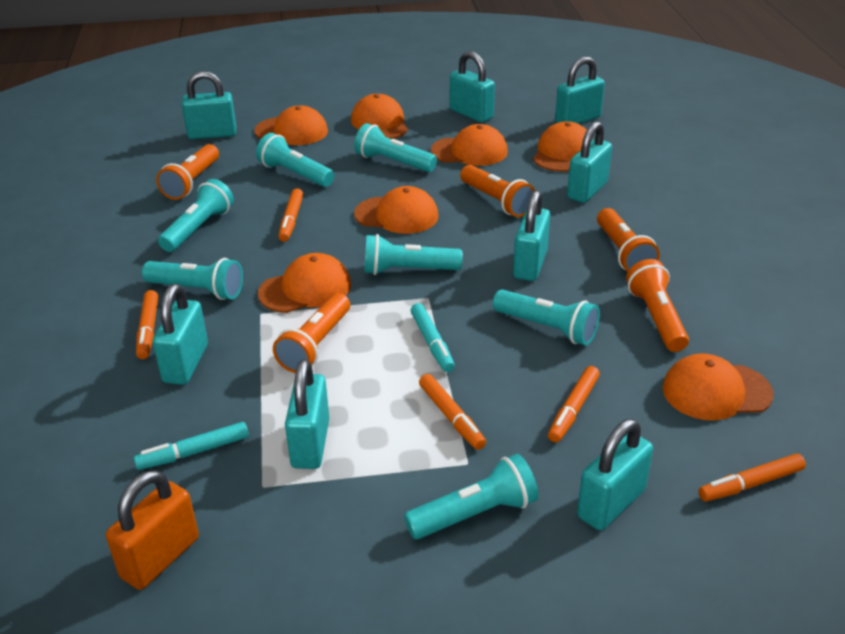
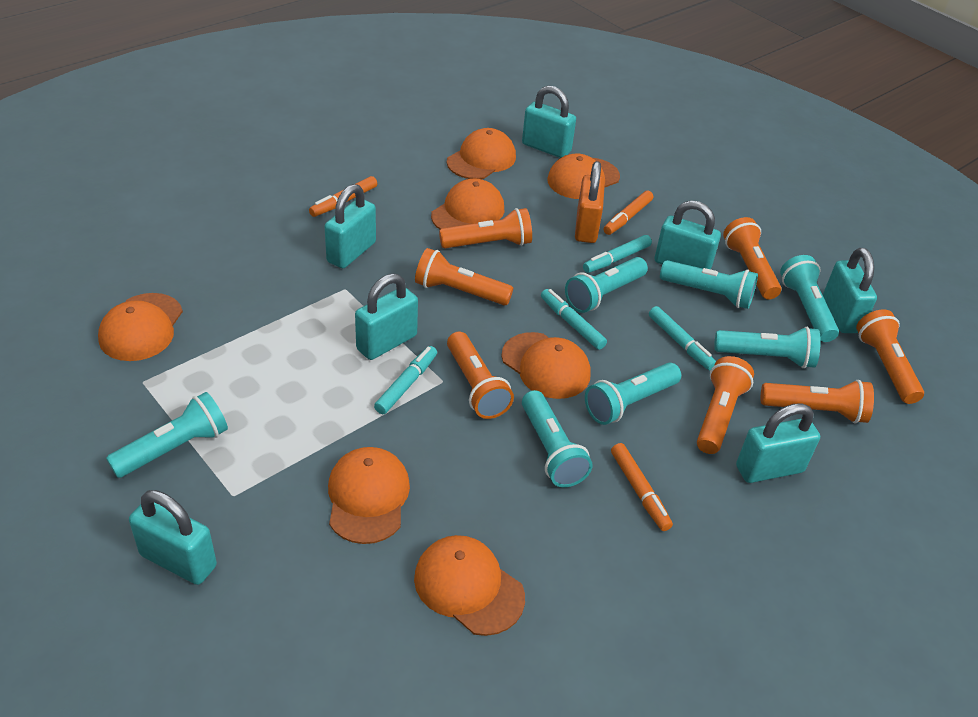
orange flashlight: [156,144,219,200] [273,293,350,373] [460,165,535,217] [597,208,660,272] [626,259,689,352] = 5 -> [415,248,513,305] [439,208,532,248] [447,332,514,419] [697,356,754,454] [723,217,781,299] [761,380,874,424] [856,309,924,404] = 7
orange marker: [136,290,158,359] [278,188,303,242] [419,374,486,450] [548,366,600,442] [699,453,806,502] = 5 -> [309,176,377,217] [603,190,653,235] [611,443,673,531] = 3
turquoise marker: [134,422,249,470] [411,303,455,372] = 2 -> [374,346,437,414] [541,289,607,350] [583,235,652,273] [649,306,716,370] = 4
turquoise padlock: [153,284,208,385] [181,71,236,139] [285,359,329,469] [450,51,495,123] [513,190,550,281] [555,57,605,124] [567,121,612,203] [577,419,653,531] = 8 -> [129,490,217,585] [324,184,376,268] [355,273,418,360] [522,85,576,158] [655,200,721,269] [736,403,820,483] [823,248,877,333] = 7

